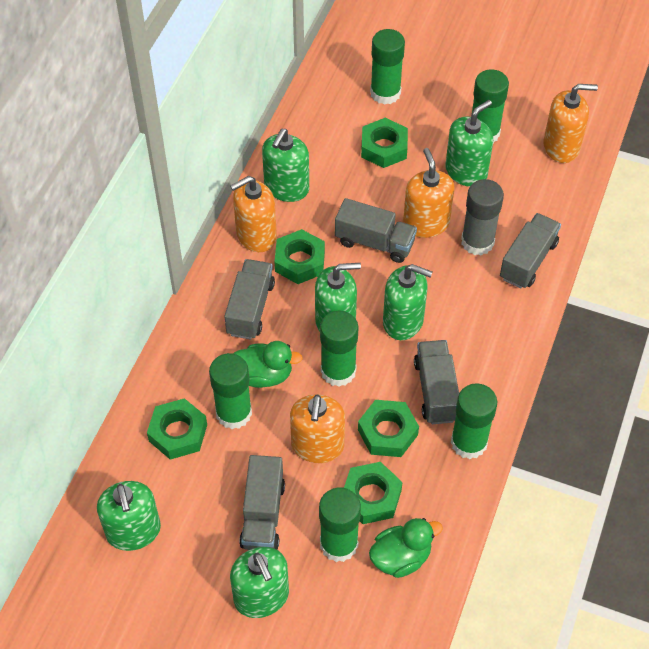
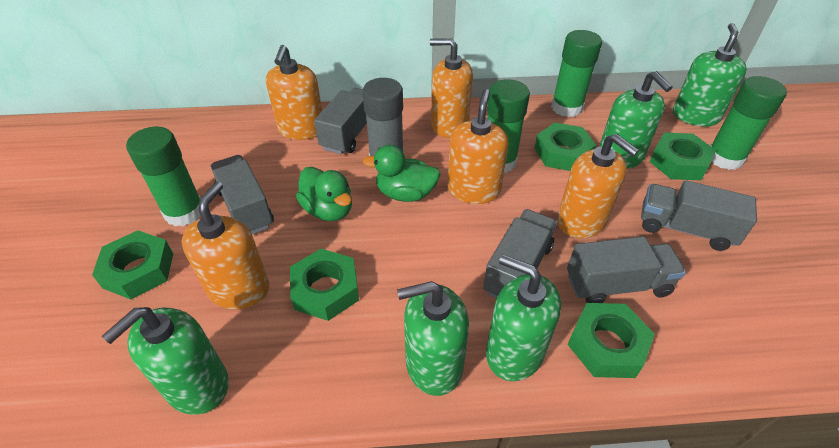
green glue stick: [209,353,252,429] [319,487,361,562] [320,311,358,387] [370,29,405,105] [451,383,497,459] [472,69,509,143] = 6 -> [126,127,201,226] [487,79,530,173] [551,30,602,117] [710,76,787,170] = 4
green soap dispenser: [97,481,161,551] [230,547,289,618] [262,129,309,202] [315,263,361,332] [383,264,432,340] [445,100,493,187] = 6 -> [102,307,229,415] [397,281,469,396] [486,255,561,381] [599,71,672,169] [673,23,747,127] = 5
orange soap dispenser: [230,176,277,252] [290,394,345,463] [403,148,455,238] [543,84,598,163] = 4 -> [182,182,269,309] [266,45,322,140] [430,38,473,138] [448,89,509,204] [557,134,639,238] = 5

